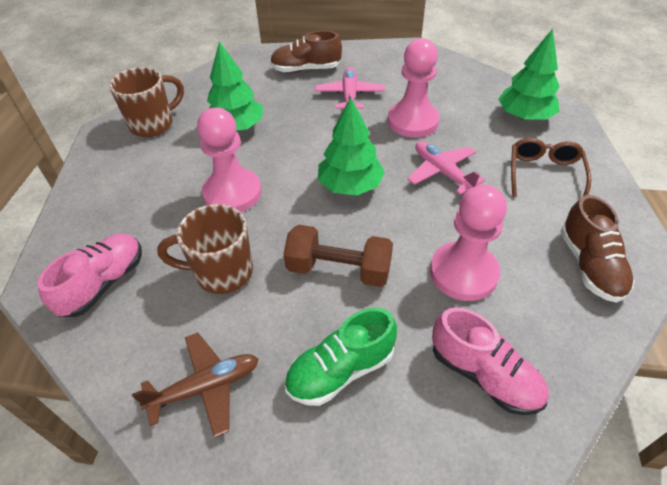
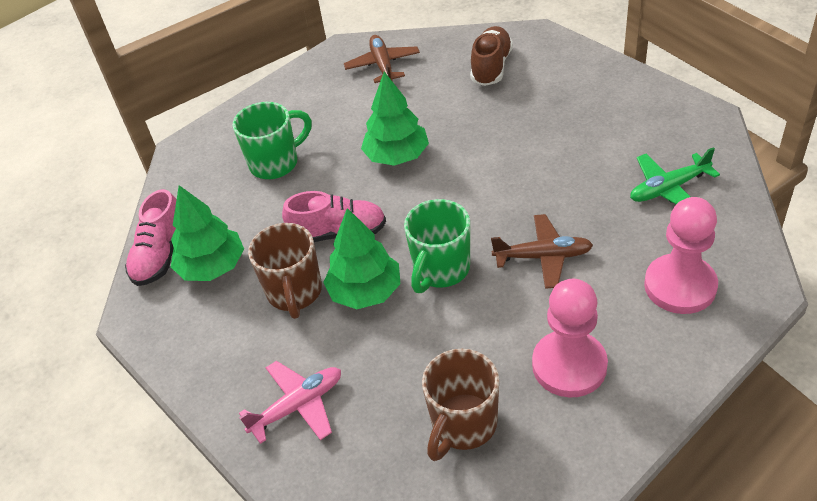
brown dumbbell: [283,225,393,287] = 1 -> none = 0
brown glasses: [511,138,591,197] = 1 -> none = 0
brown plane: [132,332,259,438] = 1 -> [344,35,420,83] [491,214,593,289] = 2
brown shoe: [270,30,342,73] [560,195,635,303] = 2 -> [470,26,513,86] = 1
green mug: none = 0 -> [232,102,312,179] [404,199,470,293] = 2
green plane: none = 0 -> [630,147,720,204] = 1
green shoe: [284,308,397,406] = 1 -> none = 0
pink pawn: [197,107,262,212] [388,38,440,138] [430,185,507,301] = 3 -> [532,279,608,397] [644,197,718,314] = 2
pink plane: [315,67,385,108] [407,141,485,195] = 2 -> [239,361,341,444] = 1

